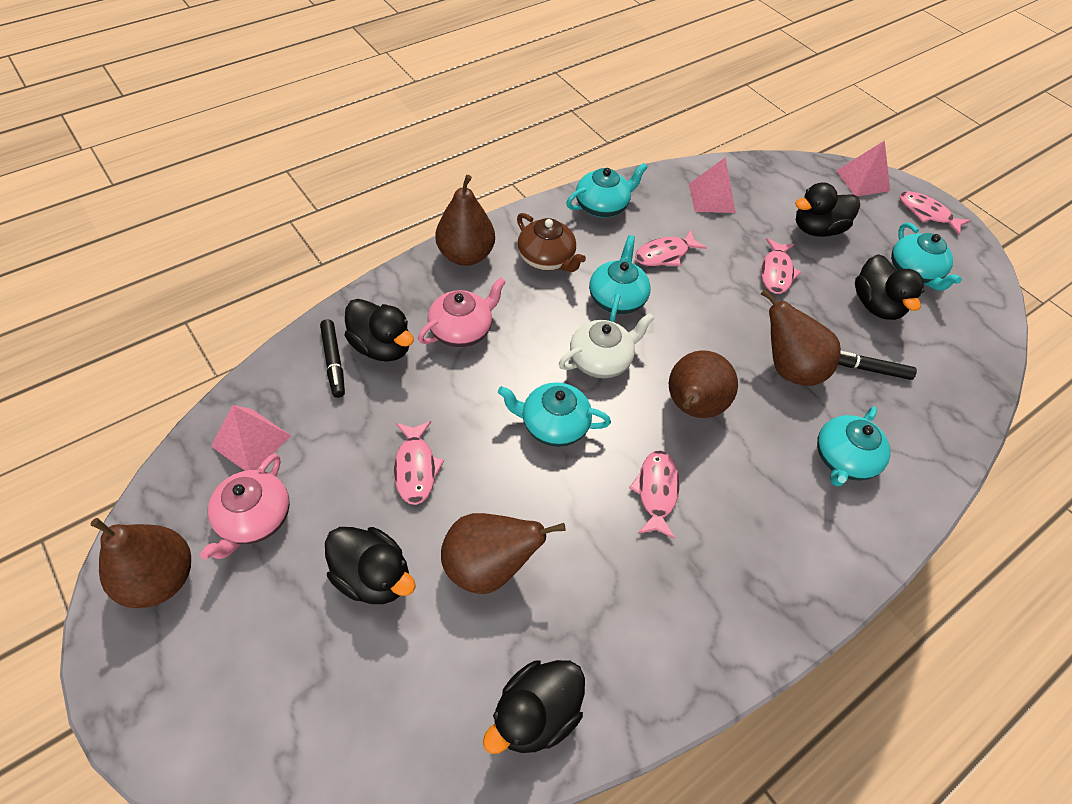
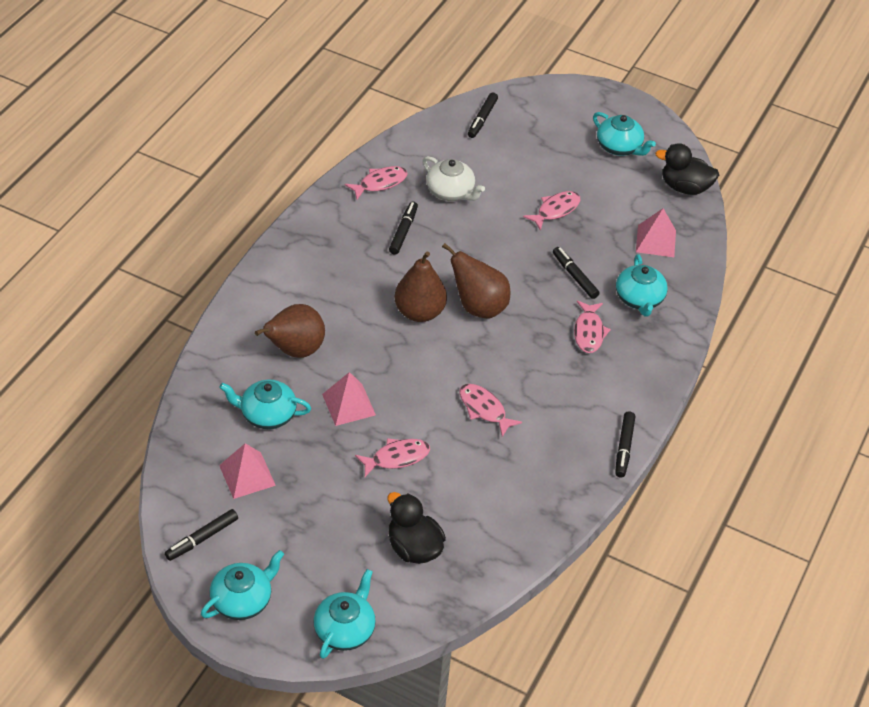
black duck: [325,527,416,604] [345,299,414,362] [483,660,585,754] [795,182,860,237] [855,254,924,320] = 5 -> [387,492,446,564] [655,143,719,195] = 2
black marker: [320,319,345,398] [838,351,917,380] = 2 -> [165,509,238,561] [389,202,418,255] [468,92,498,138] [553,247,600,299] [615,411,635,478] = 5
brown pear: [91,518,191,608] [435,175,495,266] [441,513,566,594] [669,350,738,418] [761,289,841,386] = 5 -> [255,304,325,358] [394,251,447,322] [442,243,510,318] = 3
brown teapot: [517,213,586,272] = 1 -> none = 0
pink teapot: [200,453,290,559] [418,277,506,347] = 2 -> none = 0

